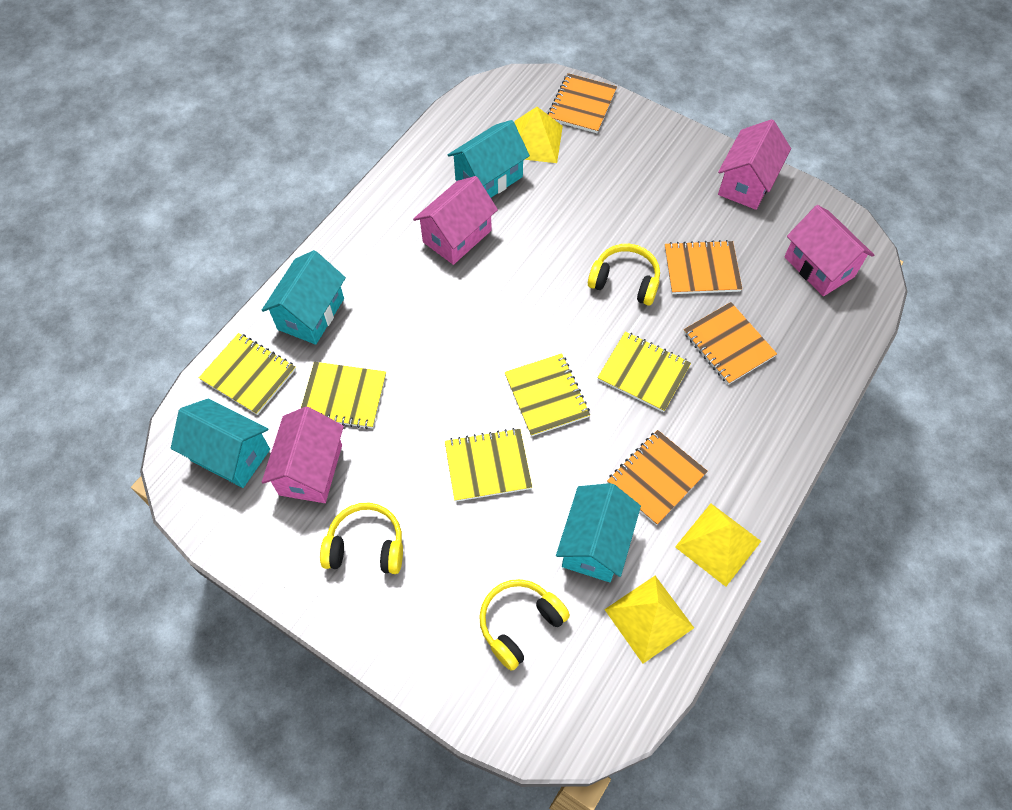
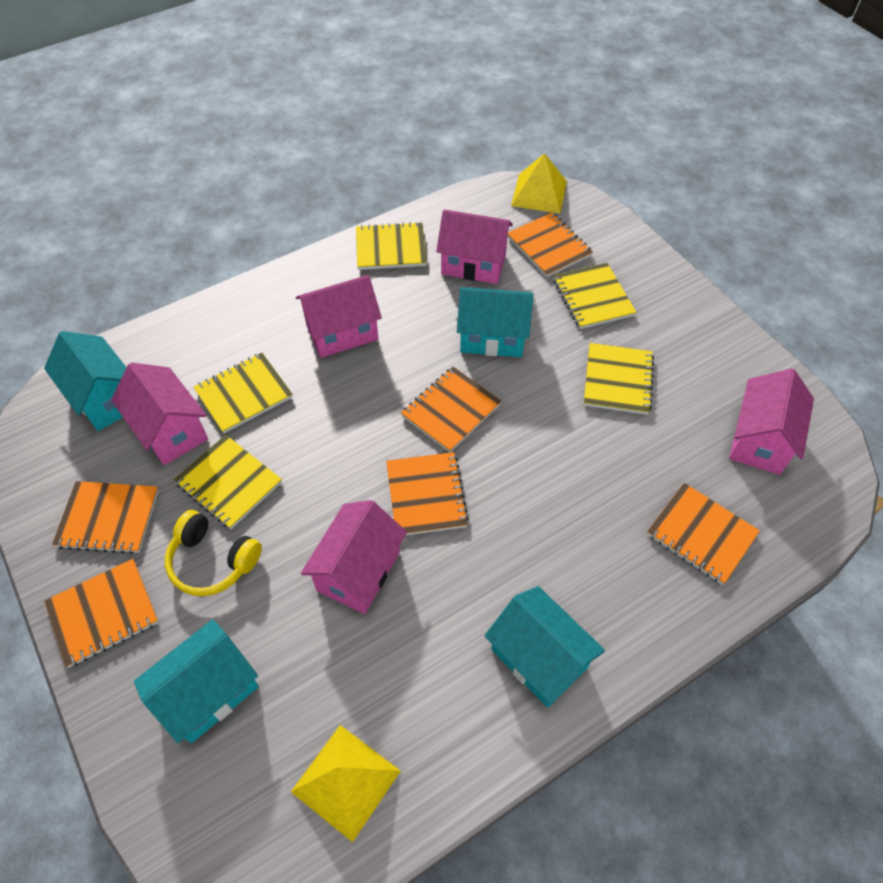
orange notebook: [547,73,617,133] [607,430,708,525] [664,240,742,294] [684,302,777,385] = 4 -> [44,559,159,668] [52,481,159,554] [386,452,469,535] [401,367,502,453] [507,213,593,277] [647,483,760,585] = 6
pink house: [262,407,344,503] [413,176,498,265] [718,119,791,210] [784,205,874,296] = 4 -> [111,363,208,465] [296,275,382,358] [301,500,407,614] [436,209,513,284] [729,368,814,475] = 5
yellow headphones: [320,503,403,574] [479,579,570,671] [588,244,660,306] = 3 -> [165,510,262,596] = 1
yellow pyramid: [514,107,563,163] [604,576,694,664] [675,503,761,587] = 3 -> [291,725,401,842] [511,153,567,213] = 2

